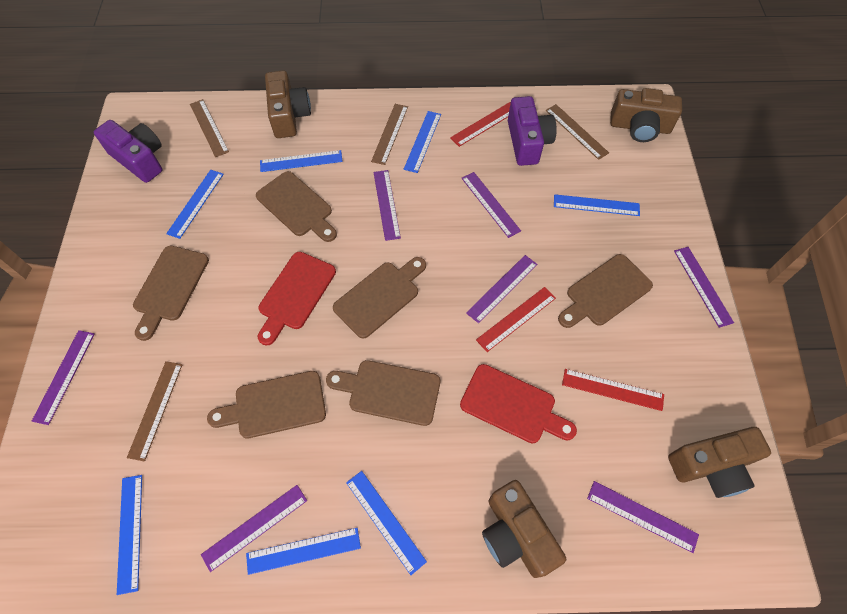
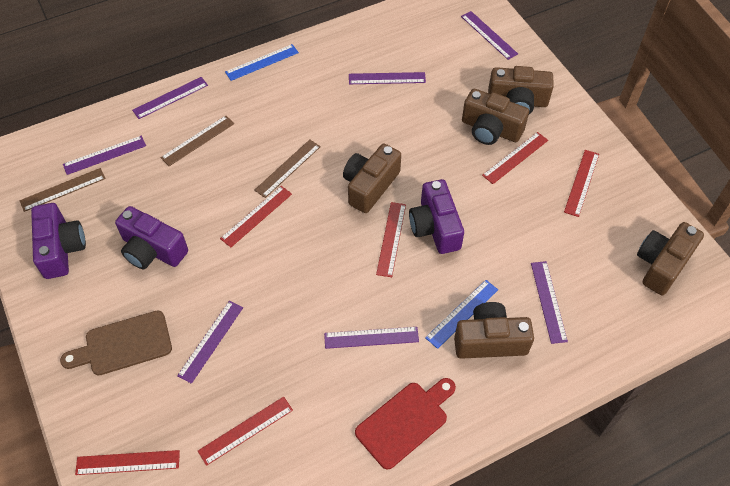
blue ruler: [117,475,142,595] [166,170,224,239] [246,528,361,575] [260,150,343,172] [346,471,427,575] [404,111,441,173] [554,194,640,216] = 7 -> [225,44,299,81] [425,280,498,349] = 2
brown camera: [265,70,311,138] [482,480,566,578] [610,88,682,142] [668,427,771,498] = 4 -> [343,144,401,213] [454,302,534,359] [462,89,529,145] [488,66,554,114] [637,222,704,295] = 5
brown cutting board: [133,246,209,341] [207,371,326,439] [256,171,337,242] [326,360,440,426] [333,257,426,338] [558,254,653,328] = 6 -> [60,311,172,376] = 1
brown ruler: [127,361,183,461] [190,99,229,157] [371,104,408,165] [546,104,609,160] = 4 -> [20,168,106,212] [160,115,234,166] [254,139,321,198] = 3
purple camera: [94,120,162,183] [508,96,557,166] = 2 -> [31,203,86,279] [115,206,188,269] [409,179,464,254] = 3
red cutting board: [258,252,336,346] [460,364,577,443] = 2 -> [355,378,456,470] = 1
red ruler: [450,102,511,147] [476,287,556,352] [562,369,664,411] = 3 -> [75,450,180,475] [198,397,293,466] [220,186,292,248] [376,202,406,277] [482,132,548,184] [564,150,599,217] = 6

